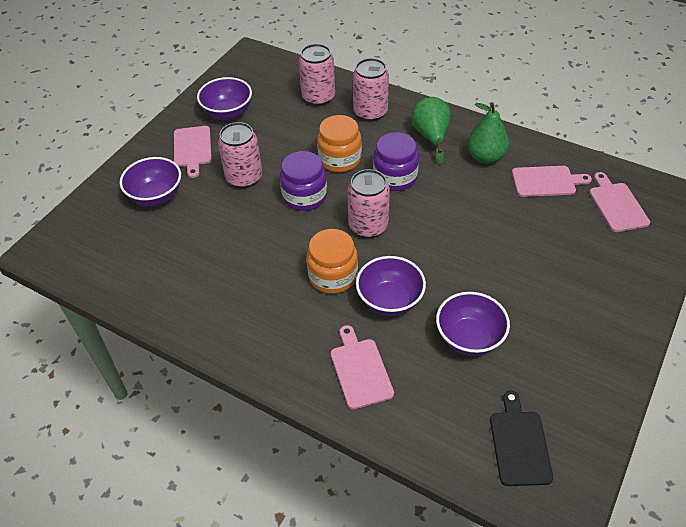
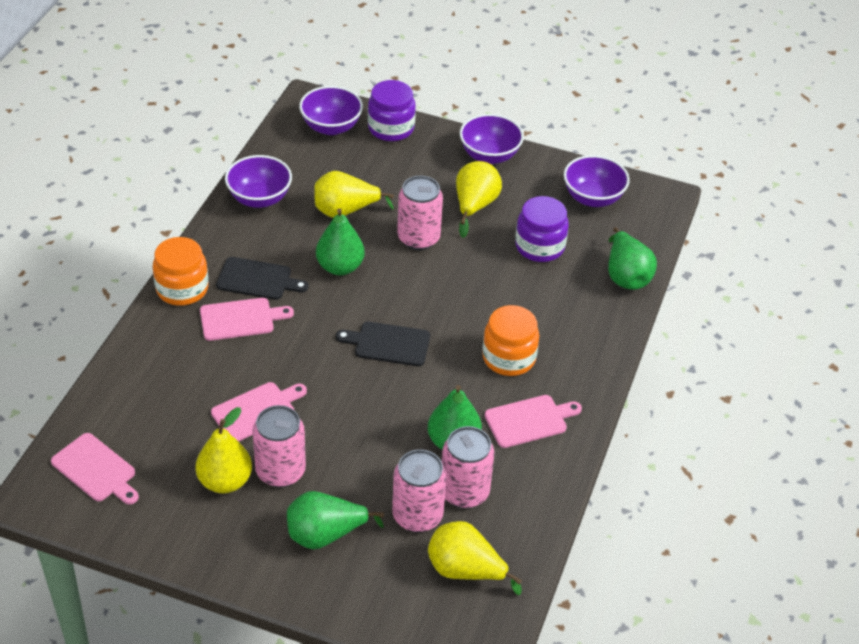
black cutting board: [490,390,553,486] = 1 -> [216,257,308,300] [336,322,430,366] = 2
green pear: [411,97,451,164] [467,102,509,164] = 2 -> [287,491,384,550] [316,208,365,275] [428,385,482,450] [608,227,657,290] = 4
yellow pear: none = 0 -> [195,407,252,493] [314,171,394,218] [428,521,522,595] [456,161,502,238] = 4

